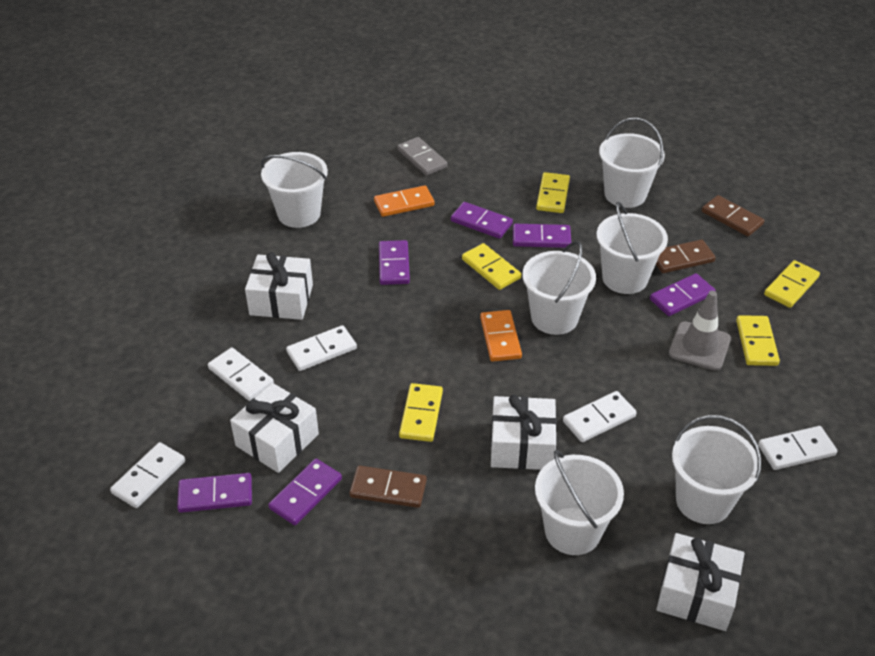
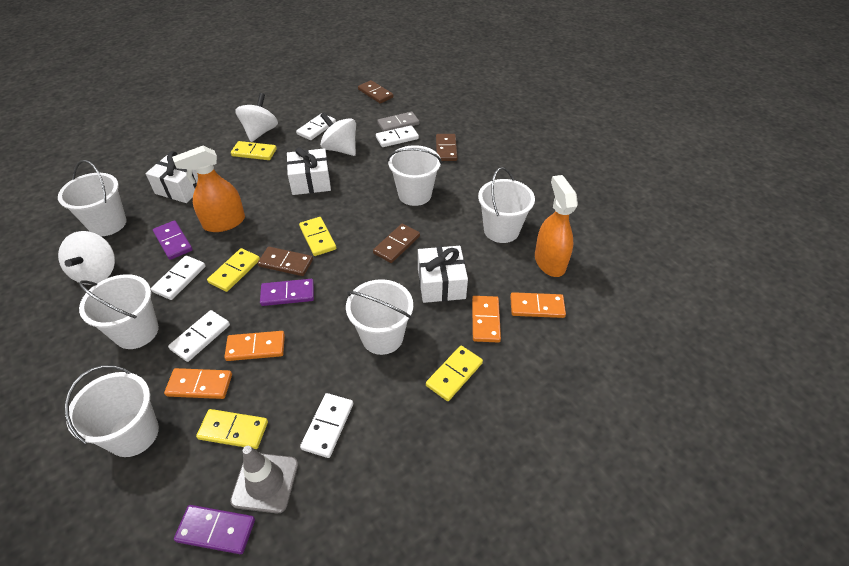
brown domino: [349,466,427,508] [656,240,716,273] [702,195,764,236] = 3 -> [258,247,313,276] [358,80,394,103] [373,224,420,263] [436,134,458,161] = 4
orange domino: [374,185,434,217] [480,310,522,362] = 2 -> [164,368,232,399] [224,331,285,361] [472,296,501,342] [510,292,566,318] = 4
orange spray bottle: none = 0 -> [172,146,245,232] [535,175,578,277] = 2
purple domino: [177,473,252,513] [268,459,342,525] [379,240,410,285] [451,202,513,239] [513,224,571,248] [650,273,715,316] = 6 -> [153,220,193,260] [174,505,255,554] [260,279,314,306] = 3
white gift: [230,383,319,473] [245,252,313,320] [491,395,557,470] [656,533,745,631] = 4 -> [145,151,198,203] [287,147,331,195] [418,246,468,303] = 3
white spinning top: none = 0 -> [58,231,115,285] [235,93,278,142] [320,112,356,156] = 3

